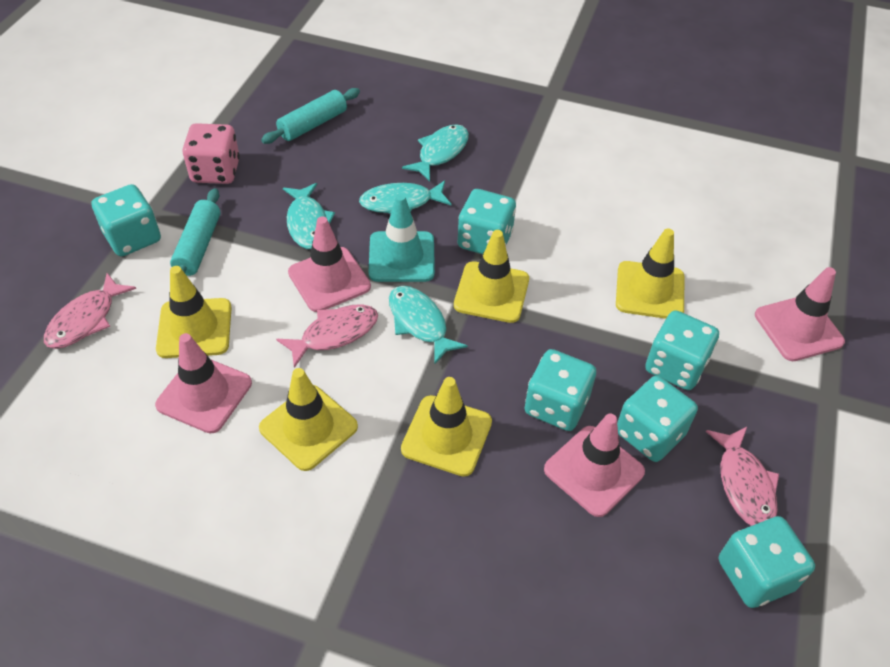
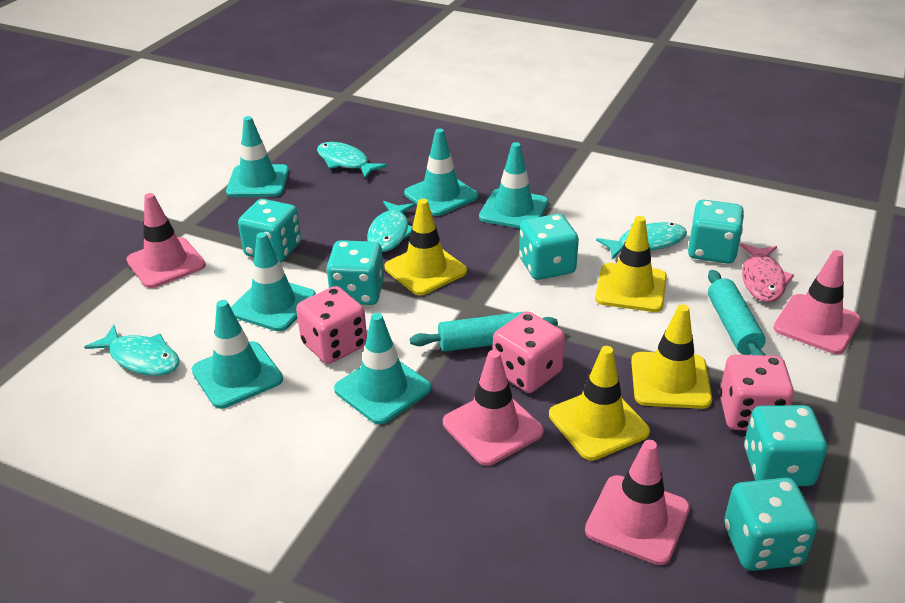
pink dice: [182,123,240,184] = 1 -> [296,286,367,364] [493,311,565,393] [719,355,794,430] = 3
pink fish: [44,273,136,349] [276,304,378,368] [706,427,779,526] = 3 -> [740,243,794,302] = 1
turquoise traffic cone: [369,194,435,282] = 1 -> [192,300,283,409] [226,116,289,197] [231,232,316,331] [334,313,431,424] [404,129,478,216] [479,142,548,229] = 6
yellow traffic cone: [156,266,232,358] [259,368,358,471] [401,377,492,477] [454,230,529,323] [616,228,684,319] = 5 -> [384,199,467,295] [549,346,650,461] [595,216,667,312] [631,304,712,409] = 4

